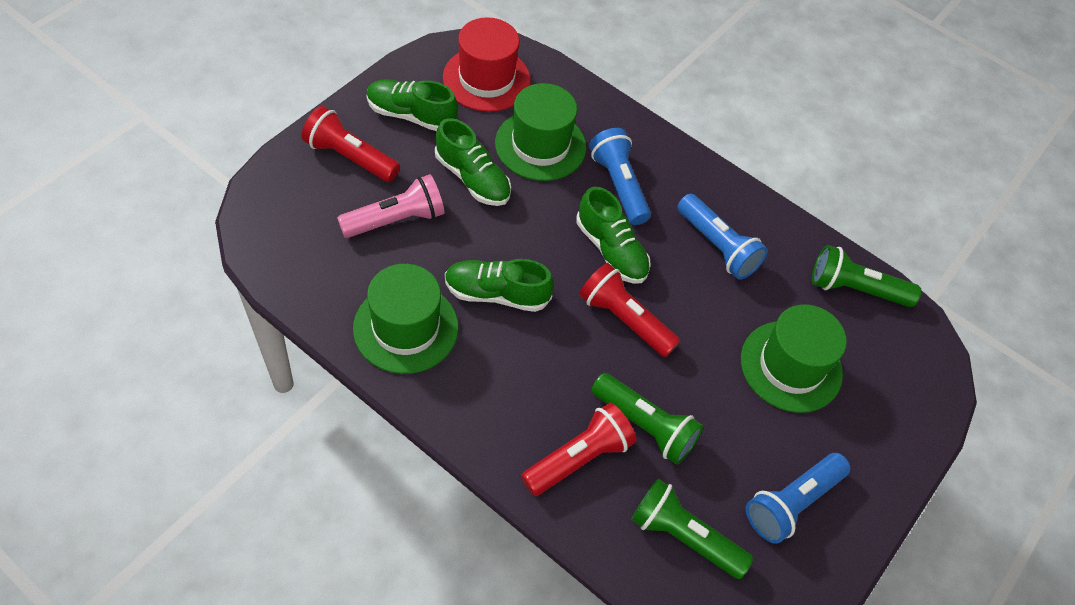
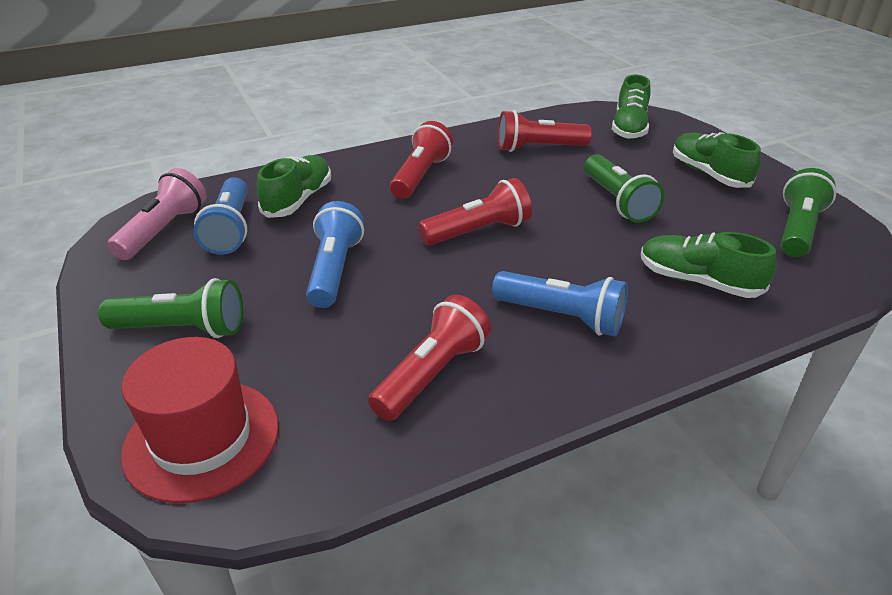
green hat: [353,264,459,374] [495,83,586,181] [741,304,847,413] = 3 -> none = 0
red flashlight: [301,106,400,182] [521,403,636,496] [579,263,680,357] = 3 -> [368,295,491,421] [390,121,453,199] [418,178,532,246] [498,110,592,152] = 4

